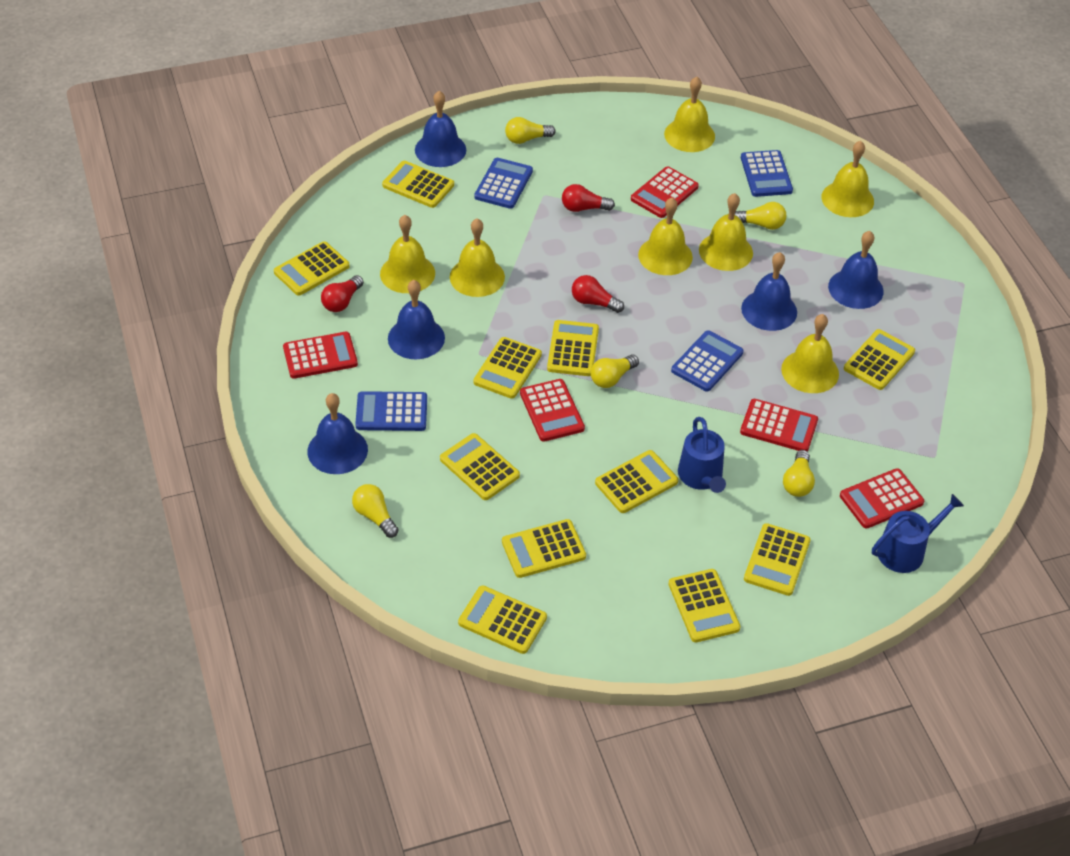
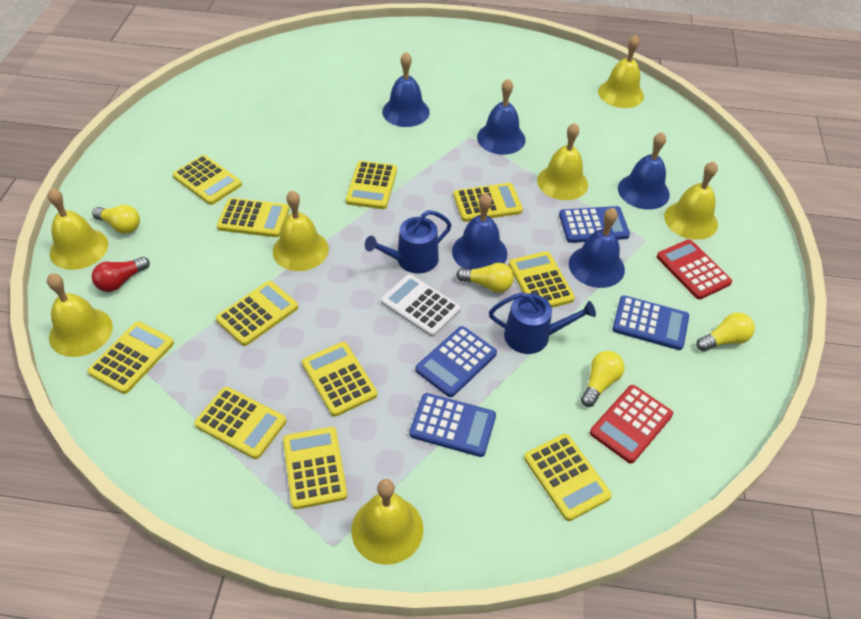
red calculator: [283,332,358,379] [520,379,585,442] [631,166,699,218] [740,399,818,451] [840,468,924,529] = 5 -> [590,385,673,464] [657,239,732,300] = 2
red light bulb: [321,275,364,312] [562,184,615,212] [572,275,624,313] = 3 -> [92,257,150,292] = 1
white calculator: none = 0 -> [381,274,461,337] = 1
yellow light bulb: [352,484,399,538] [505,117,556,144] [591,354,639,388] [735,202,786,230] [783,450,815,497] = 5 -> [92,205,140,234] [456,263,514,293] [581,351,625,407] [696,312,755,351] = 4

